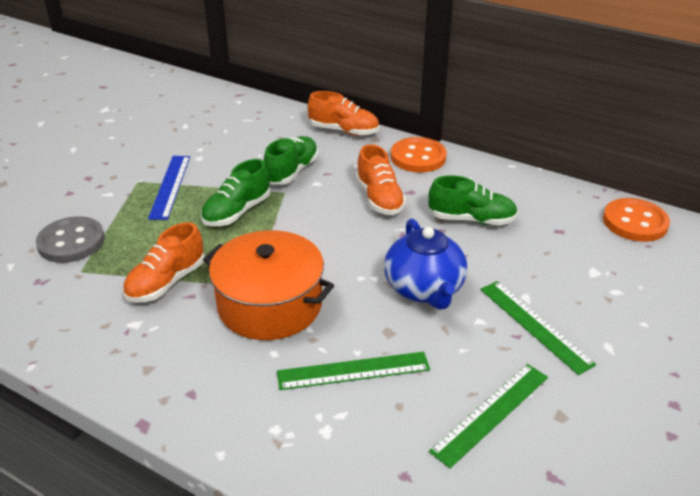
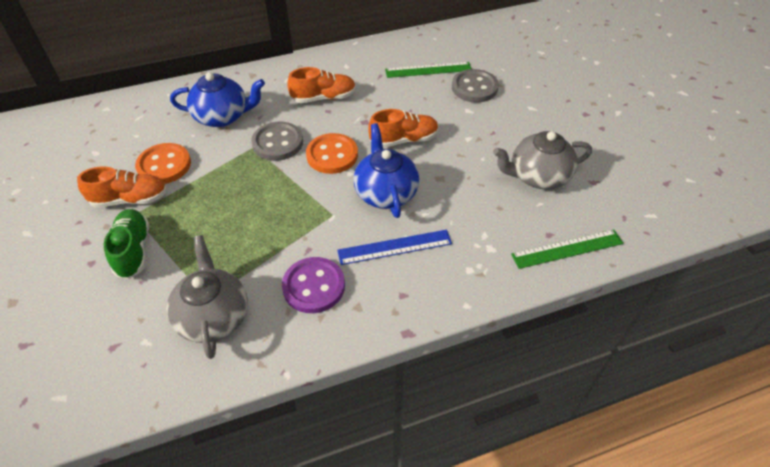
blue teapot: [384,218,467,310] = 1 -> [170,72,265,127] [353,123,419,218] = 2
green ruler: [277,352,430,390] [429,364,548,468] [480,281,596,375] = 3 -> [385,62,472,78] [511,230,624,269] = 2
green shoe: [201,159,270,226] [264,136,318,185] [428,175,518,226] = 3 -> [104,209,149,279] = 1
grey button: [36,216,105,263] = 1 -> [251,122,303,161] [452,69,499,103] = 2
grey teapot: none = 0 -> [167,235,248,359] [493,131,592,189] = 2
orange pot: [203,230,334,340] = 1 -> none = 0
purple button: none = 0 -> [282,257,345,313] = 1

